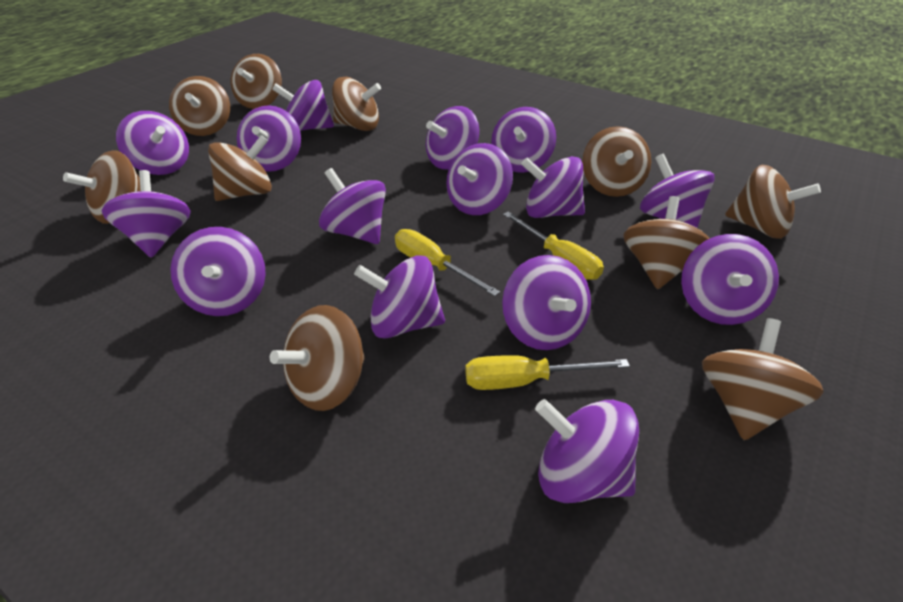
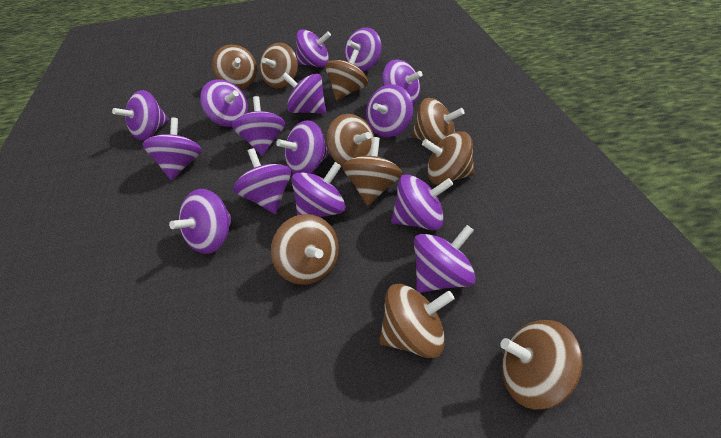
yellow screwdriver: [395,229,500,296] [465,355,630,390] [503,212,604,280] = 3 -> none = 0

